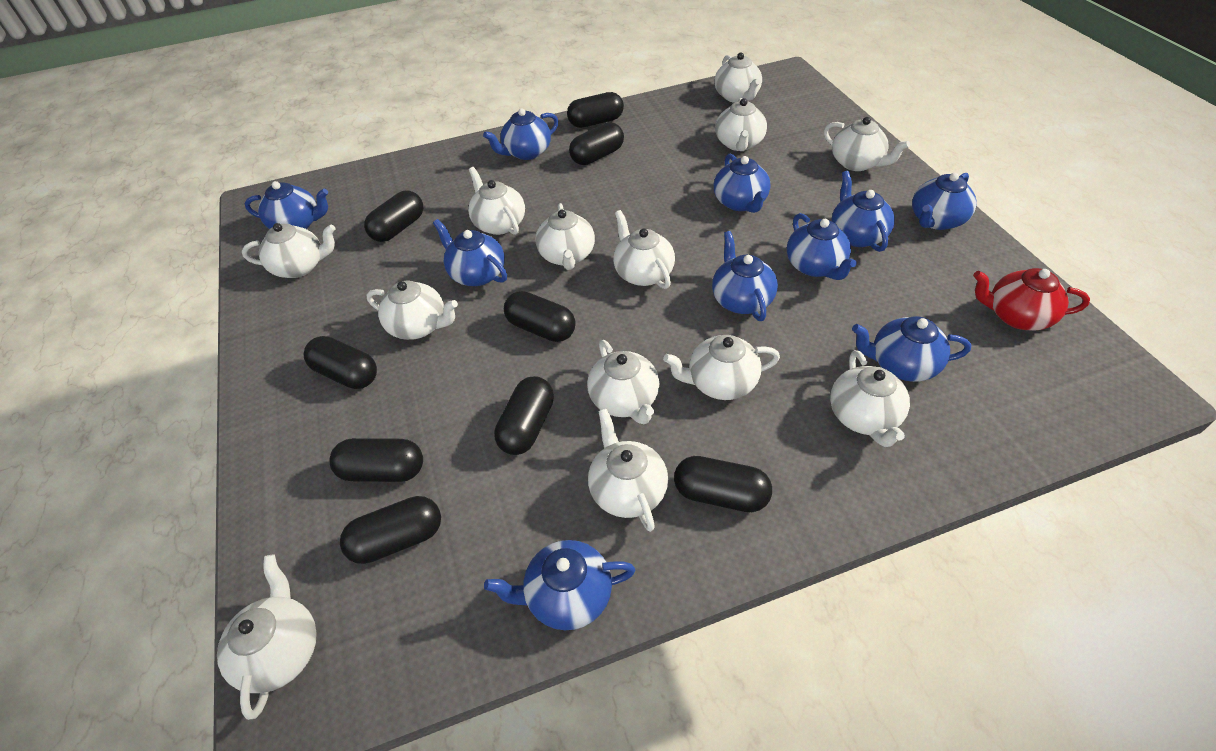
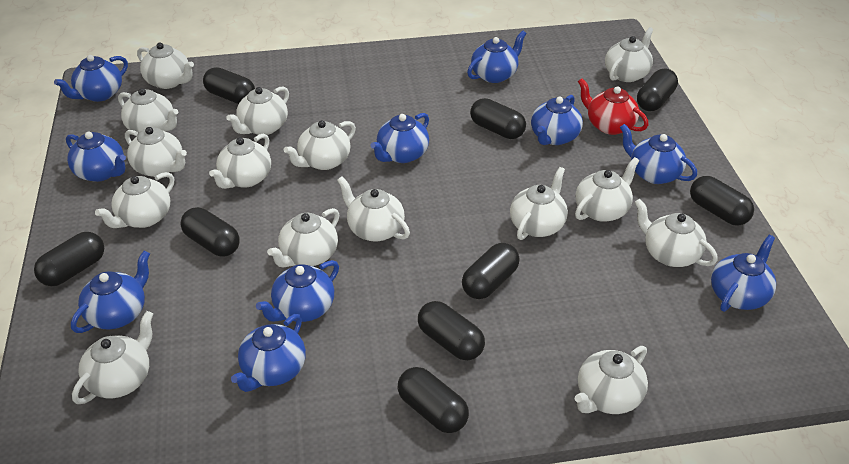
white teapot: [217,555,317,720] [242,223,336,278] [366,280,458,340] [468,167,525,235] [536,203,595,270] [587,340,659,424] [588,408,668,532] [613,210,675,289] [663,335,780,400] [714,53,762,103] [715,98,767,151] [824,117,910,171] [830,350,910,447] = 13 -> [72,311,153,404] [95,172,174,228] [118,88,178,134] [125,127,187,177] [137,43,194,89] [209,134,271,189] [226,87,289,135] [267,208,339,267] [284,120,356,170] [337,177,410,242] [510,167,568,240] [575,157,639,222] [575,346,648,414] [605,27,654,82] [634,199,718,267] = 15

